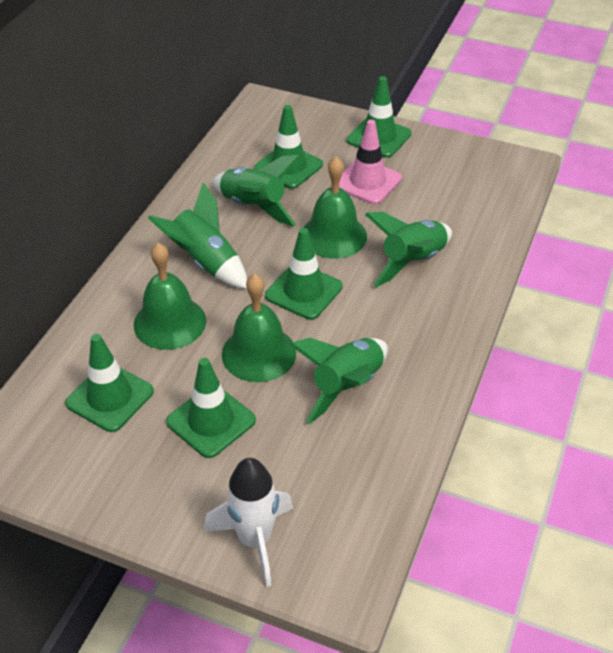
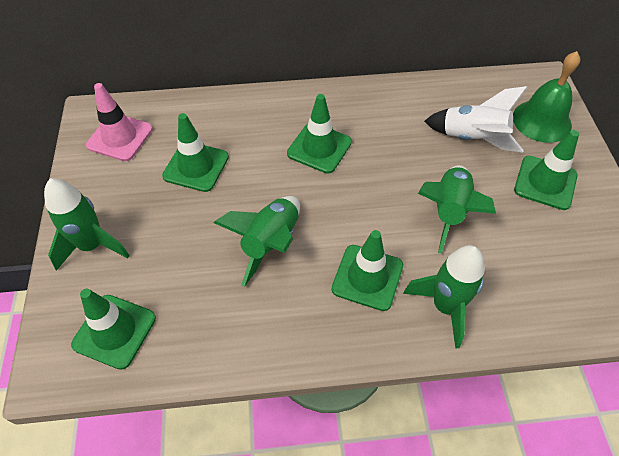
green bell: [134,243,206,350] [222,274,296,382] [303,157,367,259] = 3 -> [513,51,580,143] = 1

